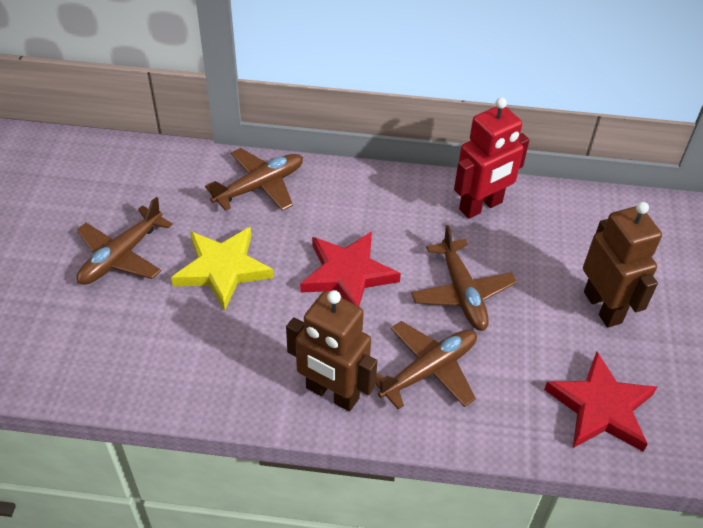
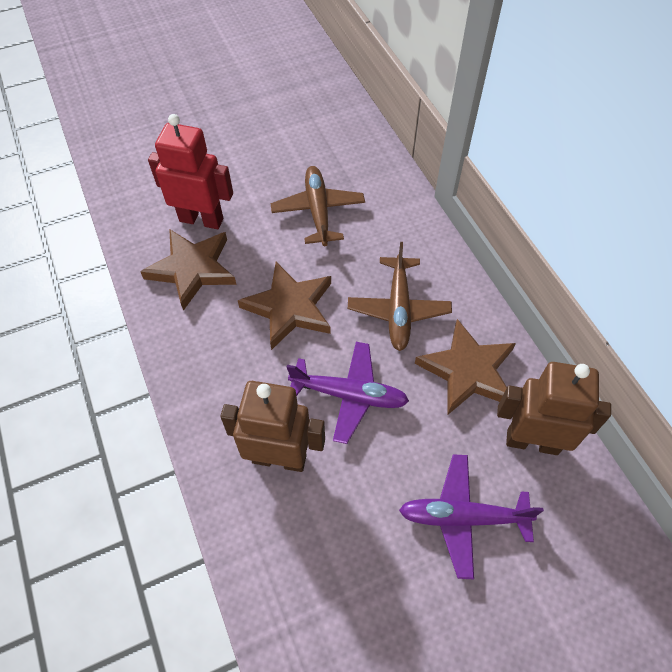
brown plane: [77,197,173,285] [205,148,303,211] [376,321,477,409] [411,225,517,331] = 4 -> [271,166,365,246] [348,242,452,351] = 2
brown star: none = 0 -> [140,229,236,311] [238,262,331,350] [415,319,516,414] = 3
purple plane: none = 0 -> [287,342,409,444] [399,454,544,580] = 2
red star: [300,231,401,306] [544,352,657,452] = 2 -> none = 0
yellow star: [171,227,274,311] = 1 -> none = 0

